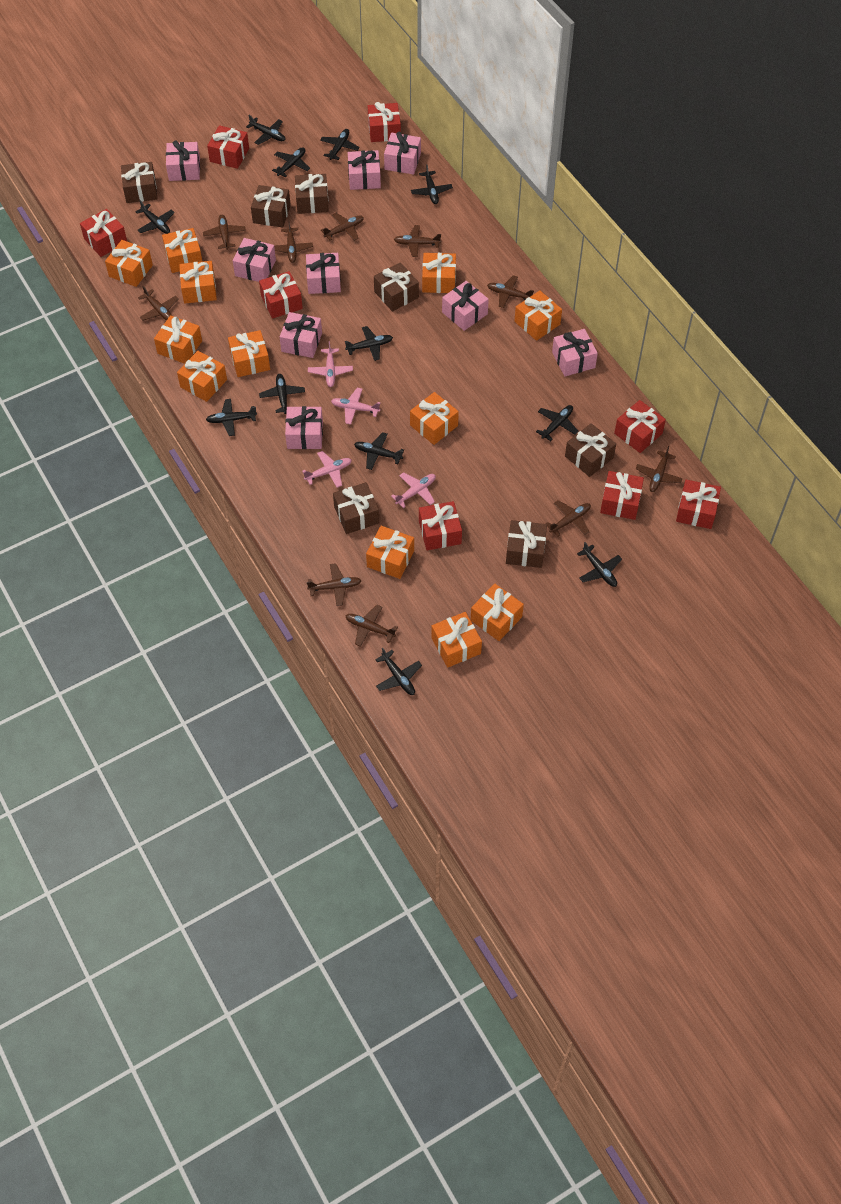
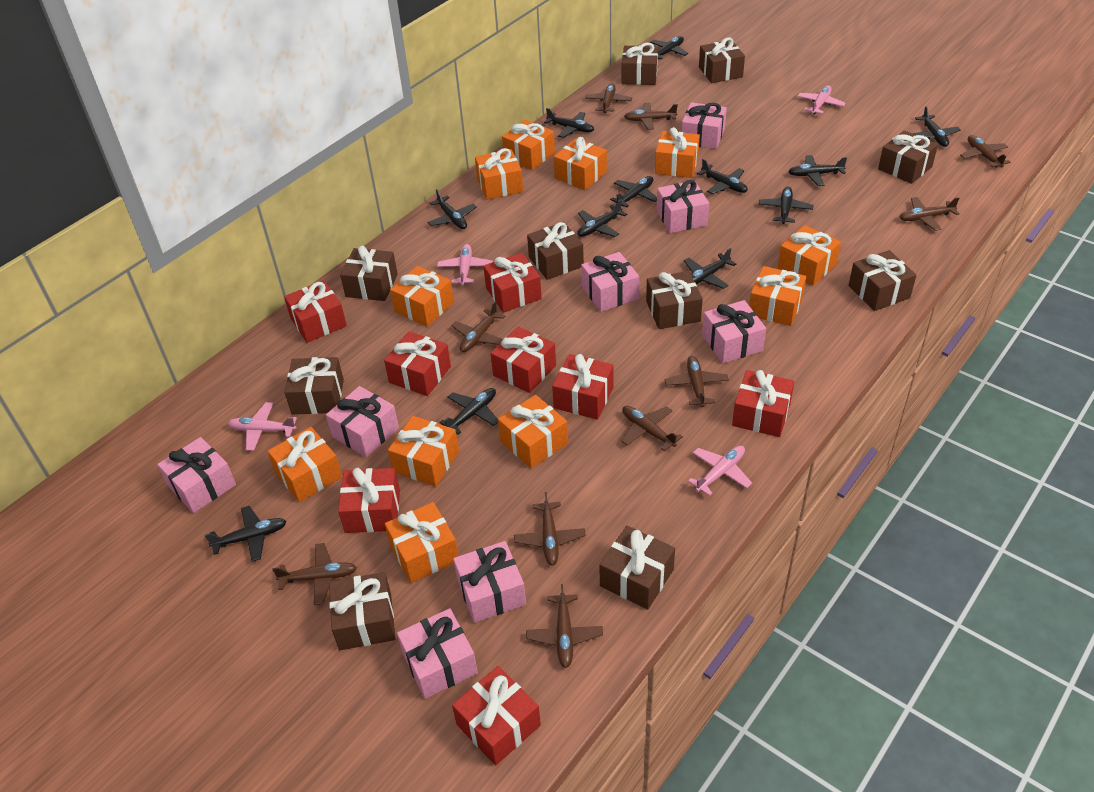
brown gift: [121,162,158,203] [251,185,291,228] [295,174,329,214] [333,482,379,534] [374,262,419,312] [506,520,547,568] [565,423,616,477] = 7 -> [284,357,344,414] [329,572,396,650] [340,246,398,301] [527,222,584,280] [599,525,675,610] [622,43,658,85] [646,271,703,329] [699,37,745,83] [849,250,916,311] [878,130,938,184] = 10
orange gift: [105,240,153,287] [154,315,202,364] [162,228,202,273] [177,351,227,402] [179,261,217,303] [228,330,270,377] [366,526,414,579] [410,392,459,445] [422,253,456,293] [431,612,482,668] [471,584,524,641] [514,290,562,341] = 12 -> [268,427,342,502] [385,502,459,583] [388,416,459,487] [390,266,454,327] [475,148,523,200] [498,395,568,468] [502,120,555,170] [554,137,607,190] [655,127,700,178] [749,266,806,326] [778,225,841,286] = 11
pink gift: [166,140,200,181] [233,238,276,282] [280,312,322,358] [285,406,323,449] [306,253,341,294] [348,150,381,190] [384,132,421,175] [442,281,489,331] [552,329,598,376] = 9 -> [157,437,236,513] [326,386,399,457] [397,608,478,699] [453,541,526,623] [581,252,639,312] [657,180,709,233] [682,102,727,149] [702,300,766,364] = 8

